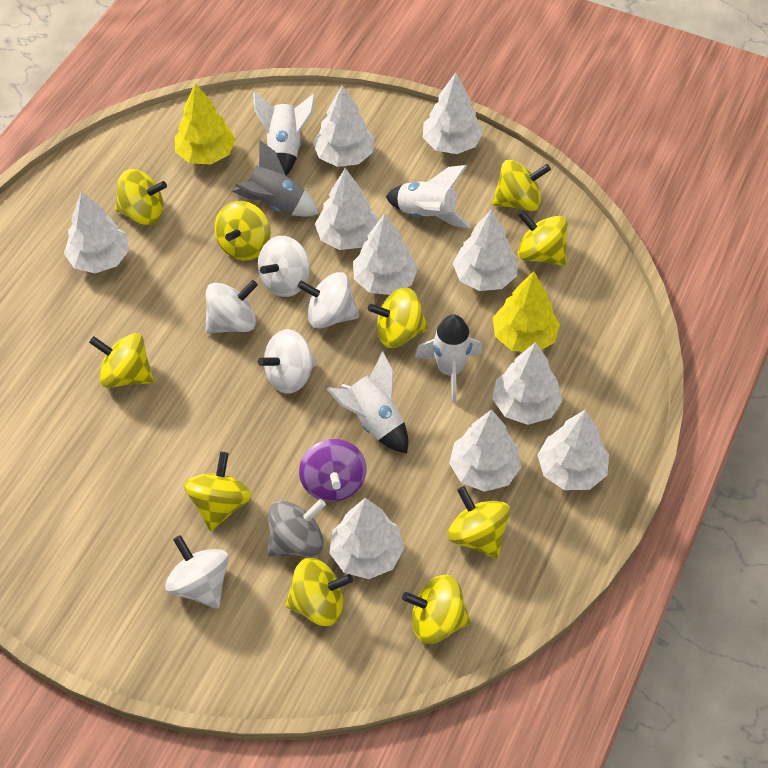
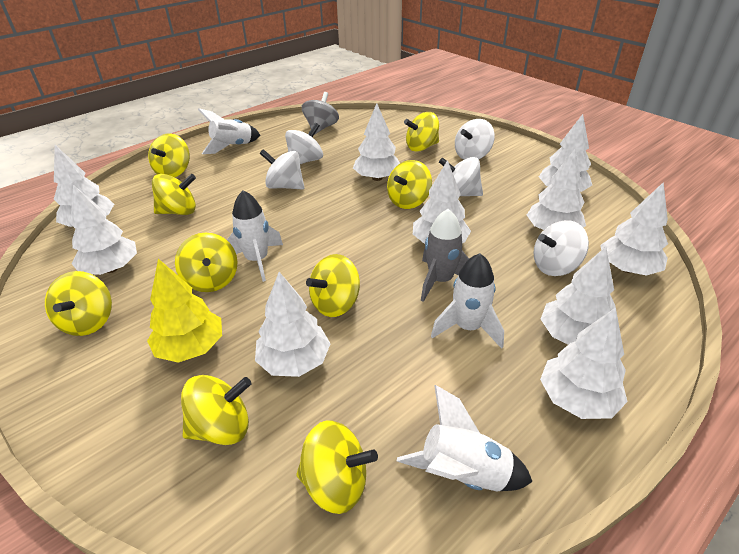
purple spinning top: [299,439,367,502] = 1 -> none = 0
yellow spinning top: [89,333,154,388] [115,169,167,225] [184,452,252,531] [214,201,271,261] [285,558,353,626] [368,288,429,348] [402,575,471,644] [447,486,510,559] [492,160,551,211] [518,210,568,266] = 10 -> [45,271,112,336] [148,133,190,177] [152,174,196,215] [175,233,238,292] [181,375,252,445] [296,421,378,514] [306,254,360,317] [387,160,432,209] [404,112,439,152] = 9
yellow tree: [175,83,236,165] [493,271,560,352] = 2 -> [147,259,222,363] = 1

